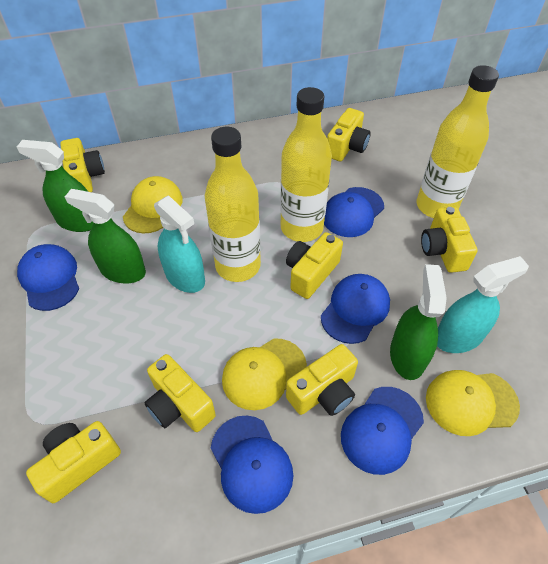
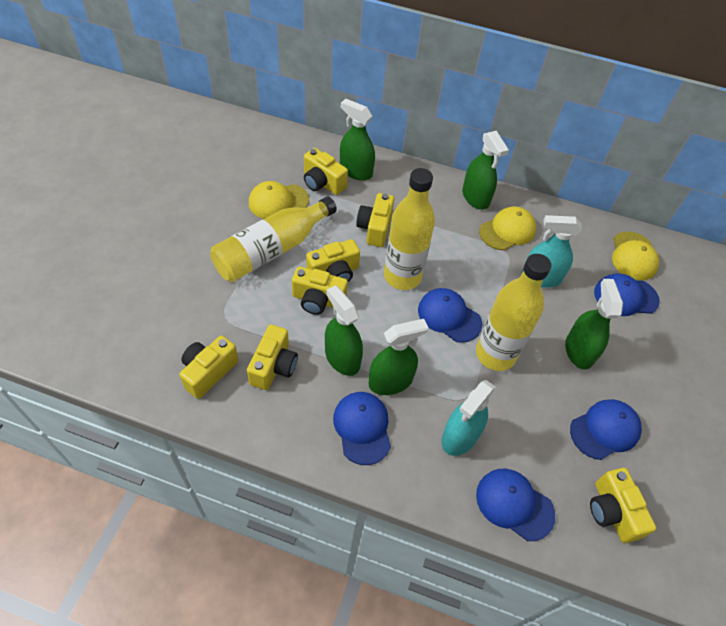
green spray bottle: [17,140,93,232] [65,189,146,284] [390,264,447,380] = 3 -> [325,285,363,376] [340,99,375,181] [369,319,428,395] [462,131,509,210] [565,279,623,370] = 5

